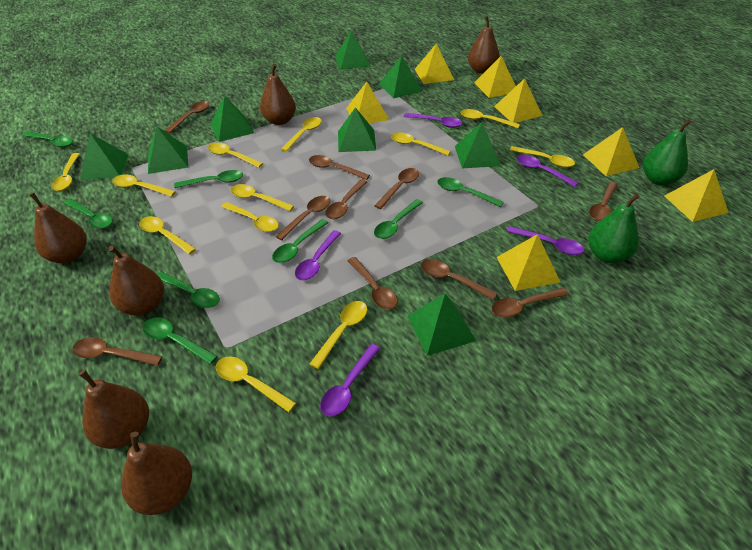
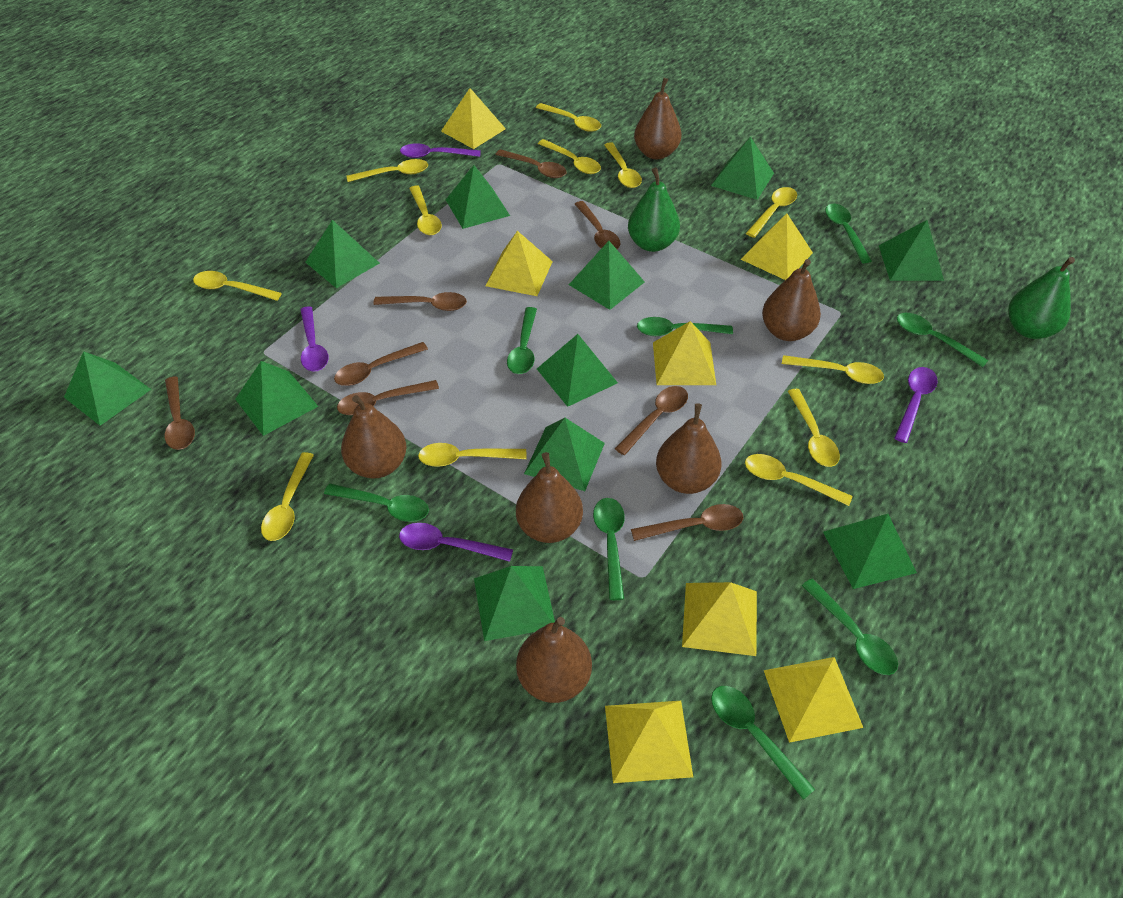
brown spoon: [72,337,163,366] [165,101,209,133] [275,196,330,240] [309,155,370,180] [325,179,367,219] [348,257,398,309] [374,168,419,209] [421,259,498,300] [491,288,569,318] [589,182,618,221] = 10 -> [165,376,195,450] [334,342,428,386] [337,380,439,415] [373,292,467,311] [495,149,567,178] [575,201,620,249] [615,386,688,455] [631,504,743,541] = 8
green pyramid: [80,133,129,180] [148,126,188,174] [210,96,254,142] [335,31,370,70] [338,107,376,152] [379,56,423,99] [407,294,476,356] [455,123,501,168] = 8 -> [64,351,151,426] [235,361,318,436] [305,220,380,288] [446,165,510,229] [474,566,555,641] [524,418,605,491] [537,334,618,407] [569,241,645,310] [711,137,774,200] [823,514,917,589] [879,220,944,281] = 11
purple spoon: [295,230,341,280] [320,344,381,417] [404,113,462,128] [506,226,584,255] [517,154,579,187] = 5 -> [300,306,328,372] [399,523,513,562] [400,143,481,158] [894,367,938,443] = 4

